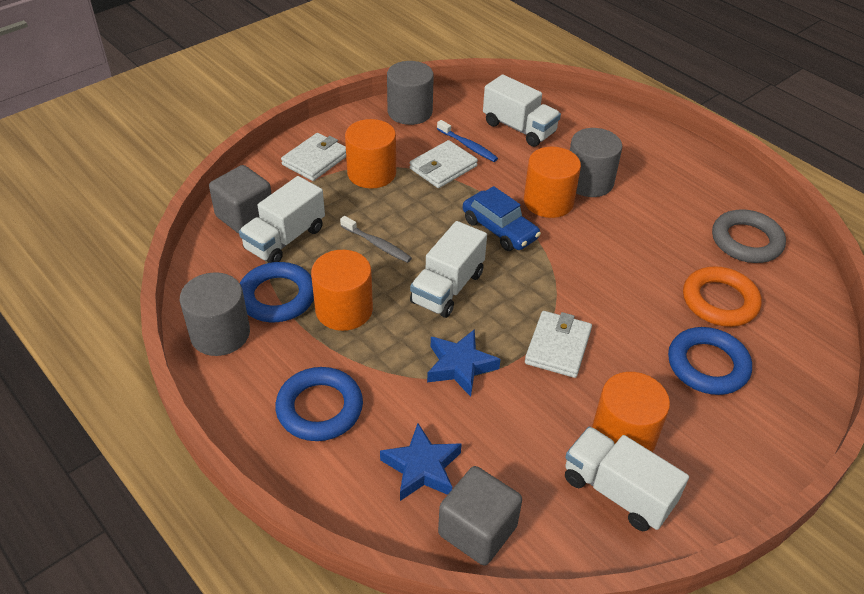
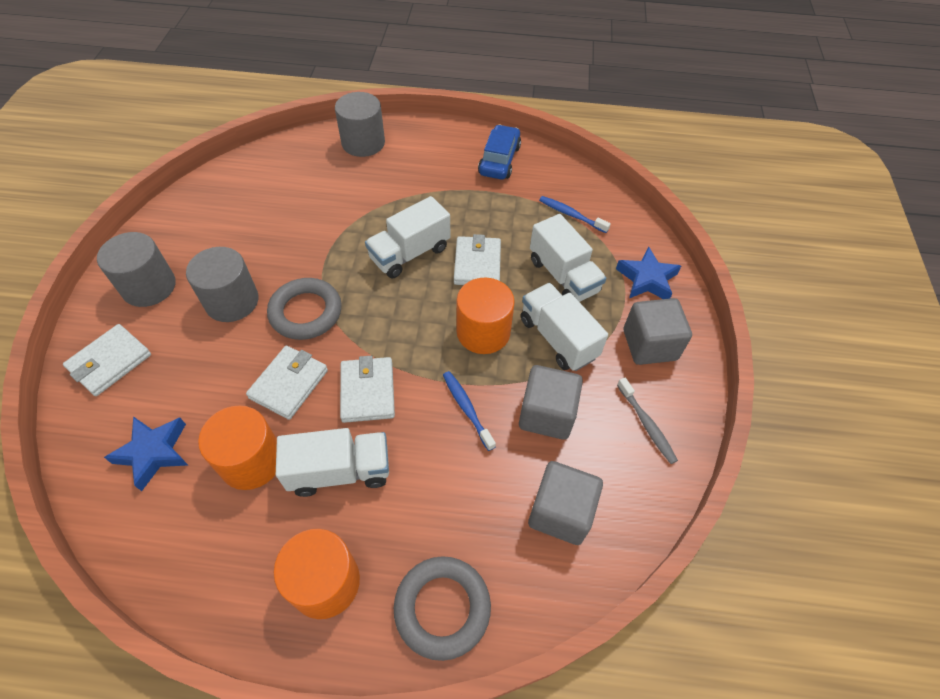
blue ring: [240,262,314,322] [275,367,363,441] [668,327,752,395] = 3 -> none = 0
blue toothbrush: [437,120,498,162] = 1 -> [443,371,496,451] [539,196,611,233] = 2
grey cube: [209,165,272,234] [438,466,522,566] = 2 -> [519,365,583,440] [528,461,603,545] [624,298,692,365] = 3
grey ring: [712,209,786,263] = 1 -> [267,278,342,340] [394,556,491,661] = 2
orange cylinder: [311,250,373,331] [345,119,396,188] [524,147,581,218] [592,372,670,452] = 4 -> [198,406,277,490] [274,529,360,619] [456,278,515,354] = 3
orange ring: [683,266,762,327] = 1 -> none = 0
white wallet: [281,133,346,181] [410,140,478,188] [525,311,592,378] = 3 -> [63,324,151,396] [246,346,328,420] [340,356,395,423] [454,234,501,285] = 4

